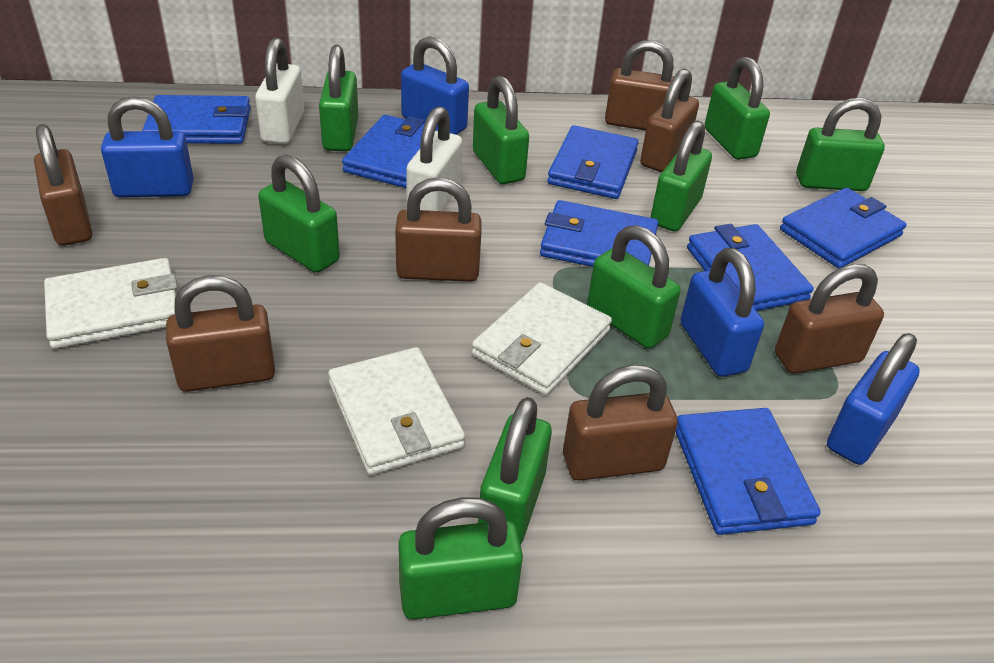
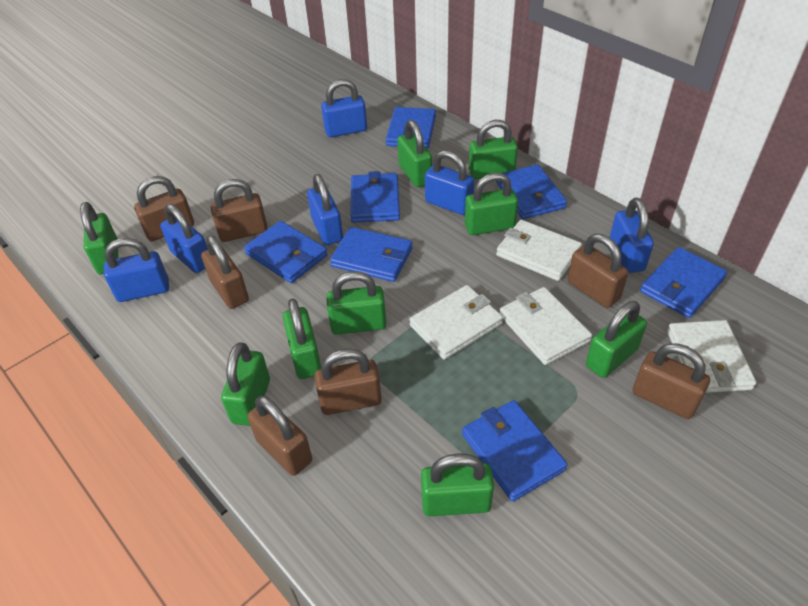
blue padlock: [101,96,194,198] [401,36,469,135] [680,248,764,377] [827,333,920,465] = 4 -> [104,238,169,302] [160,204,208,273] [307,174,343,245] [321,79,367,138] [425,150,475,215] [610,198,654,273] = 6
white padlock: [255,38,304,144] [406,106,462,211] = 2 -> none = 0
white wallet: [44,258,177,349] [328,347,465,475] [472,282,612,395] = 3 -> [409,285,503,360] [496,220,582,281] [500,287,592,365] [667,320,756,393] = 4

